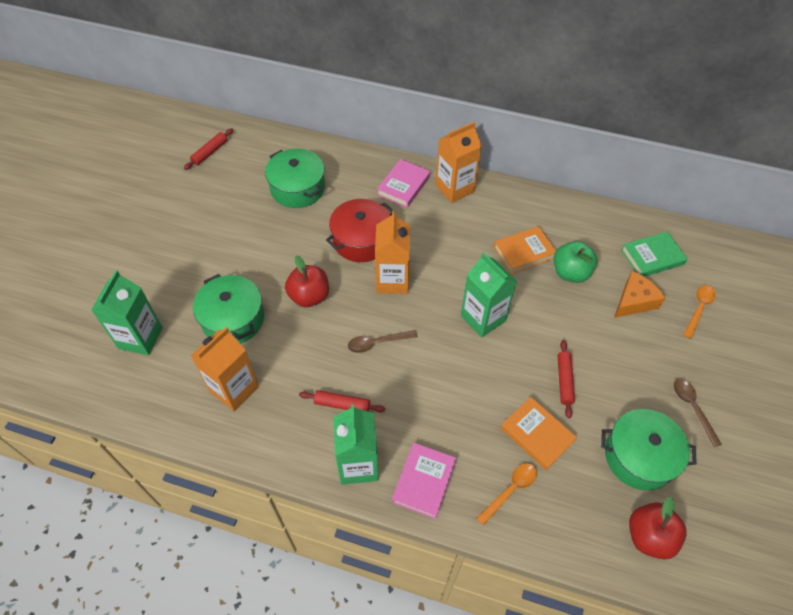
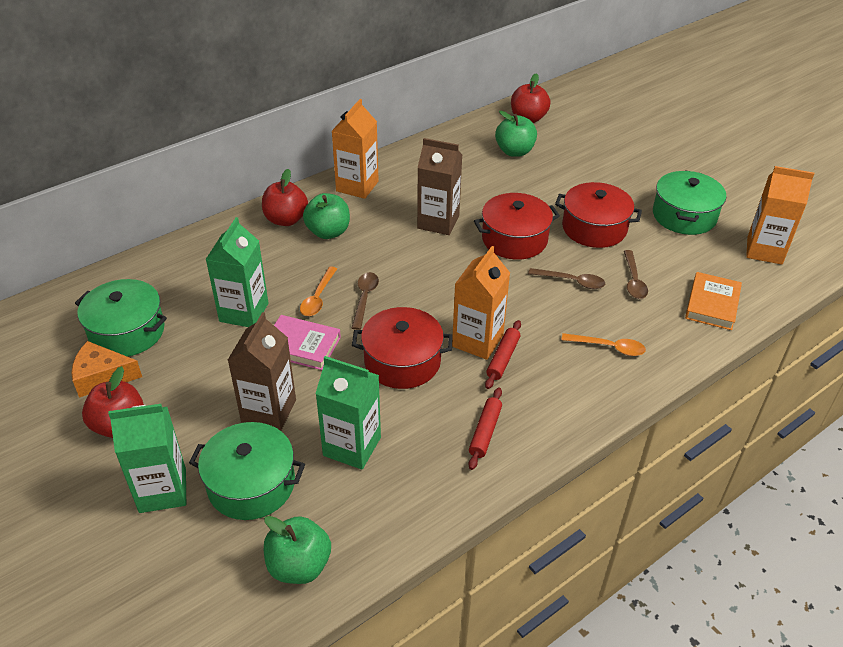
brown carton: none = 0 -> [228,312,296,431] [417,138,462,235] = 2
brown spoon: [348,330,417,353] [674,379,722,447] = 2 -> [352,272,379,330] [528,268,605,289] [624,250,648,299] = 3
green apple: [554,241,597,283] = 1 -> [264,516,331,584] [303,193,350,239] [495,111,537,157] = 3
green book: [621,232,687,277] = 1 -> none = 0
orange book: [494,226,556,274] [501,397,577,470] = 2 -> [685,272,742,330] = 1
pink book: [377,159,430,208] [392,443,456,519] = 2 -> [274,315,341,370] = 1
red apple: [285,255,329,307] [629,497,687,559] = 2 -> [82,366,144,438] [262,169,308,226] [511,73,551,123] = 3
red pot: [326,199,395,262] = 1 -> [352,307,453,389] [474,193,560,260] [555,182,642,248] = 3
red rolling pin: [184,128,233,170] [299,390,385,412] [558,340,575,418] = 3 -> [468,387,502,470] [485,320,521,389] = 2

